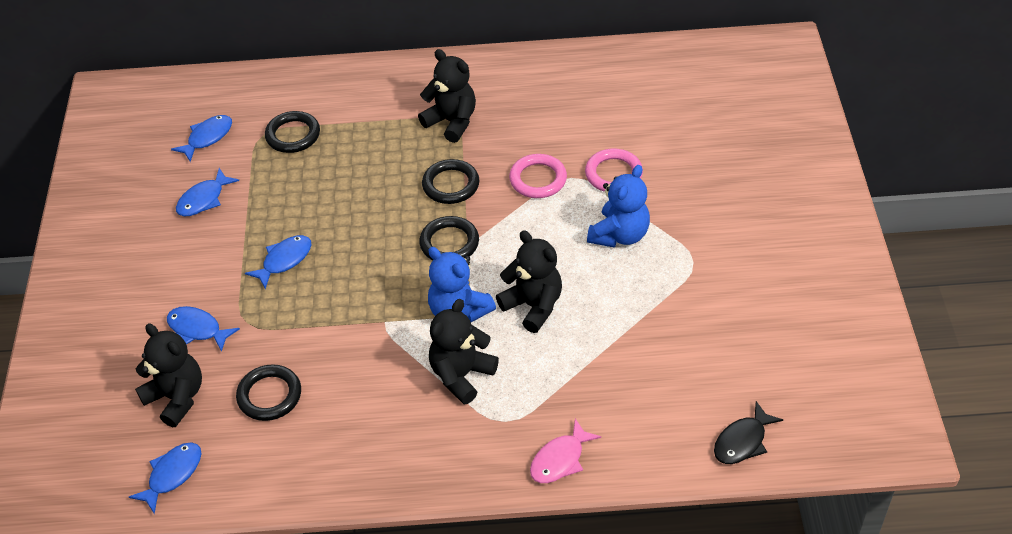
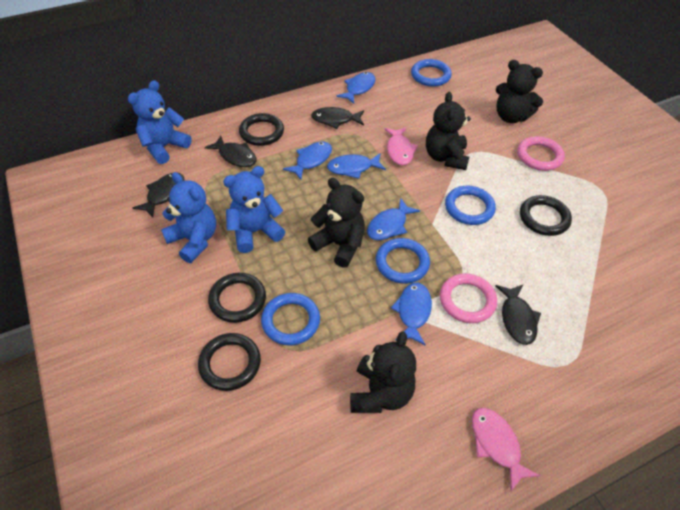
black fish: [714,401,783,464] = 1 -> [133,173,185,218] [205,135,257,167] [311,107,364,129] [495,285,541,345] = 4
blue ring: none = 0 -> [261,293,320,346] [376,238,430,284] [411,59,452,87] [445,186,496,225] = 4
blue teddy bear: [428,247,496,322] [587,165,650,248] = 2 -> [128,80,192,164] [161,172,216,263] [223,166,285,253] = 3
pink fish: [530,419,601,483] = 1 -> [384,127,418,165] [472,408,540,491] = 2

